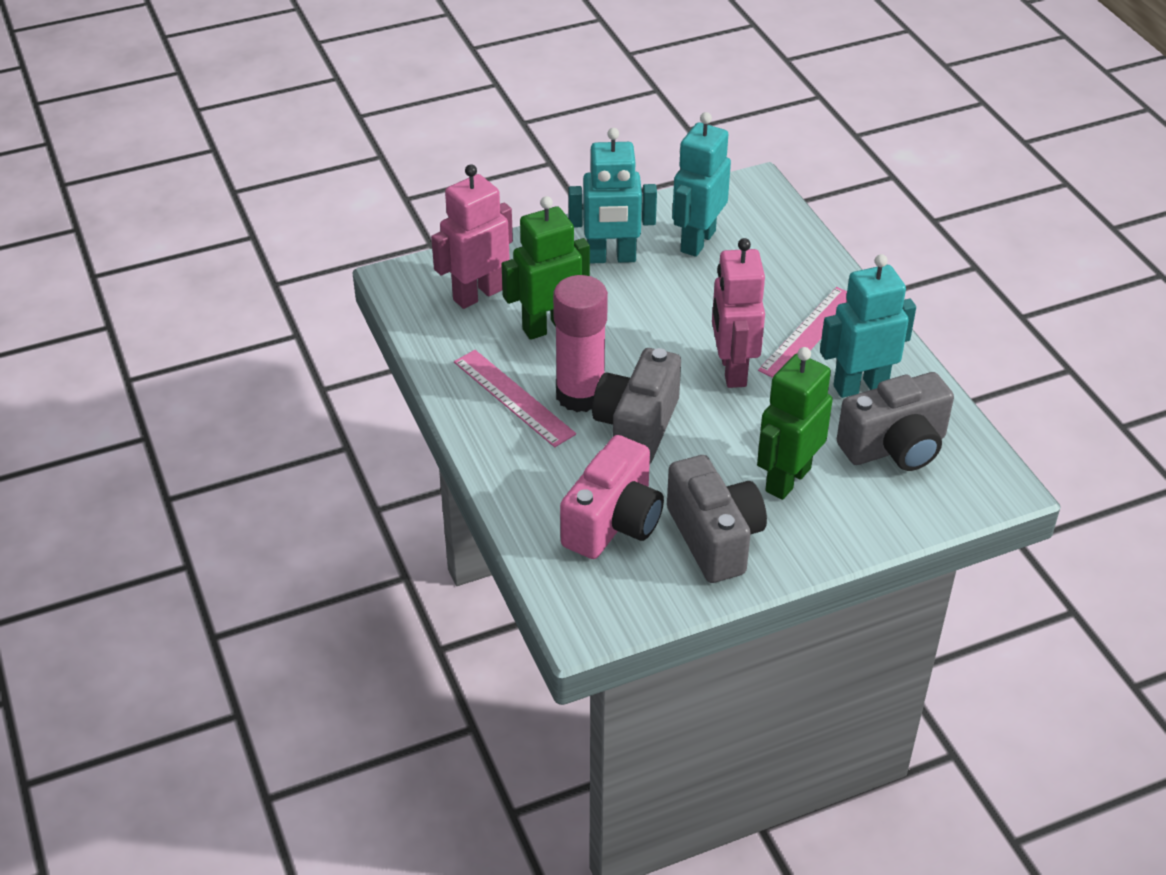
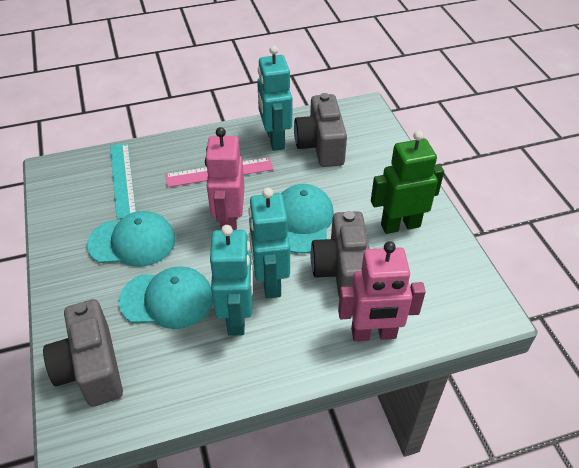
green robot: [501,196,590,340] [757,347,833,500] = 2 -> [371,130,444,234] = 1
pink camera: [560,435,664,559] = 1 -> none = 0
pink glue stick: [553,275,608,412] = 1 -> none = 0
pink ruler: [454,350,576,447] [758,287,847,378] = 2 -> [165,157,273,187] = 1
turquoise cap: none = 0 -> [87,211,176,267] [119,266,213,329] [281,184,334,254] = 3
turquoise ruler: none = 0 -> [110,143,136,220] = 1

